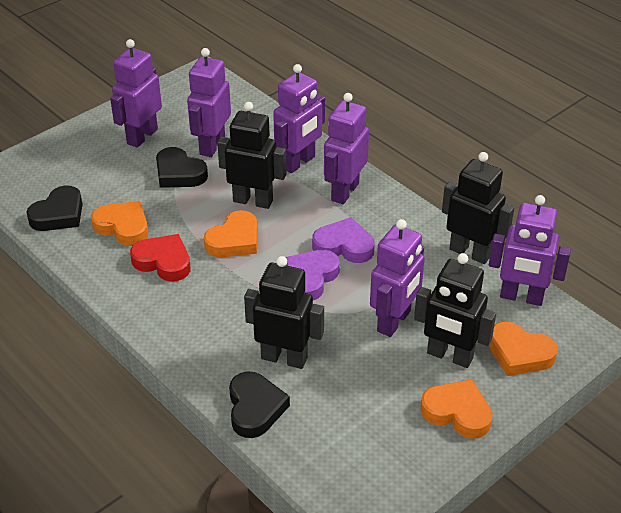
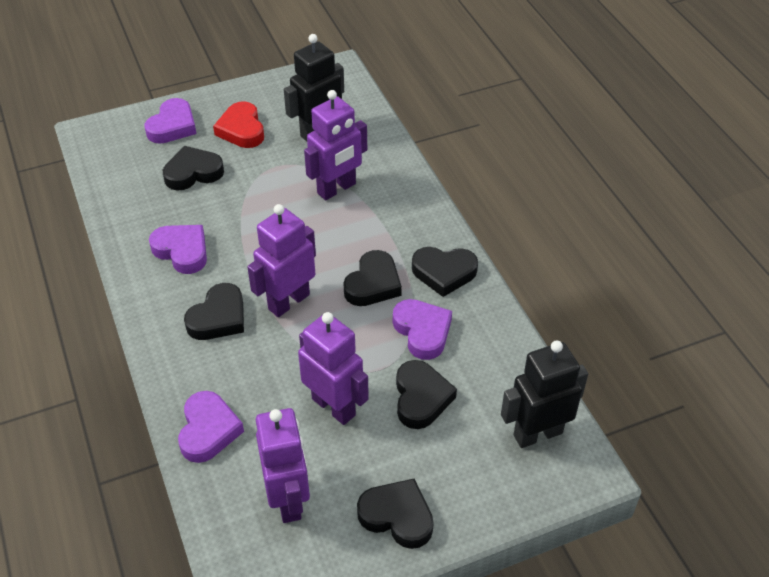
black heart: [26,185,83,231] [156,147,208,188] [229,371,290,438] = 3 -> [163,146,224,191] [184,283,244,340] [343,250,402,306] [357,478,434,549] [396,360,457,429] [412,247,478,297] = 6
black robot: [217,102,287,209] [244,256,324,369] [414,253,496,368] [442,152,514,264] = 4 -> [284,34,344,142] [501,340,588,448] = 2
orange heart: [91,201,148,246] [204,210,258,257] [420,379,493,439] [489,322,558,376] = 4 -> none = 0
purple heart: [286,250,340,300] [312,217,375,263] = 2 -> [145,98,196,144] [149,225,207,274] [178,391,244,463] [393,299,452,360] = 4
purple robot: [110,39,162,148] [187,48,231,157] [273,64,325,173] [324,93,369,204] [370,219,425,337] [489,195,571,306] = 6 -> [247,204,316,317] [256,408,310,523] [298,312,369,425] [304,90,367,200] = 4

